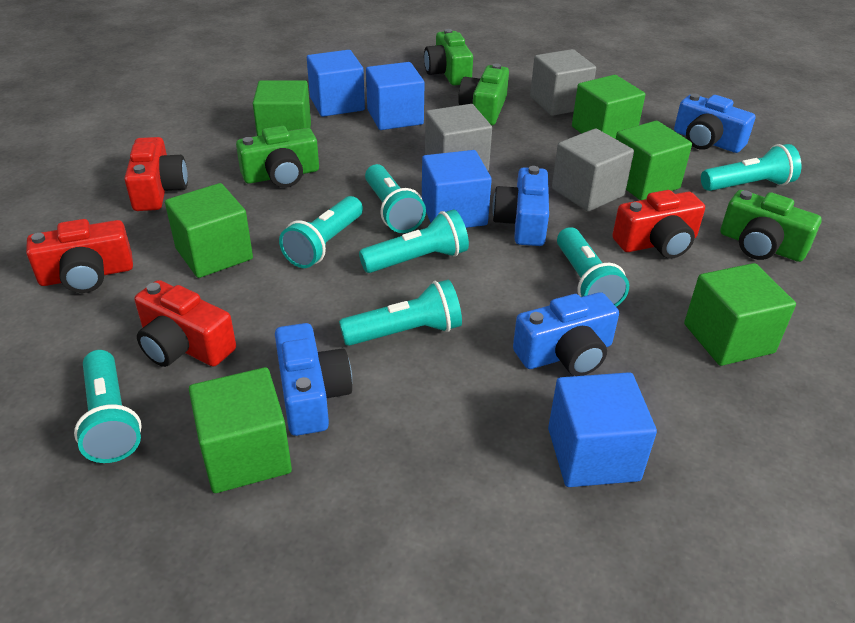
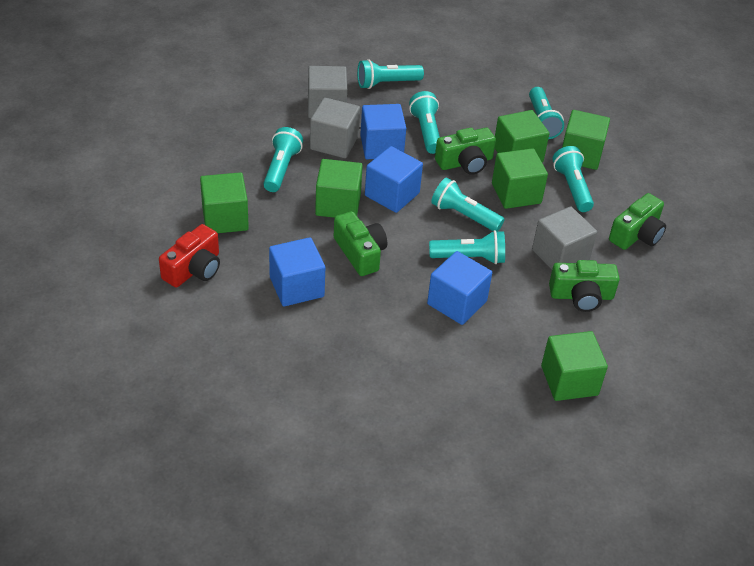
blue camera: [275,323,352,436] [492,166,549,246] [513,292,619,376] [674,93,756,153] = 4 -> none = 0
red camera: [26,219,133,293] [124,137,188,211] [134,280,236,367] [612,190,705,259] = 4 -> [159,224,220,287] = 1

